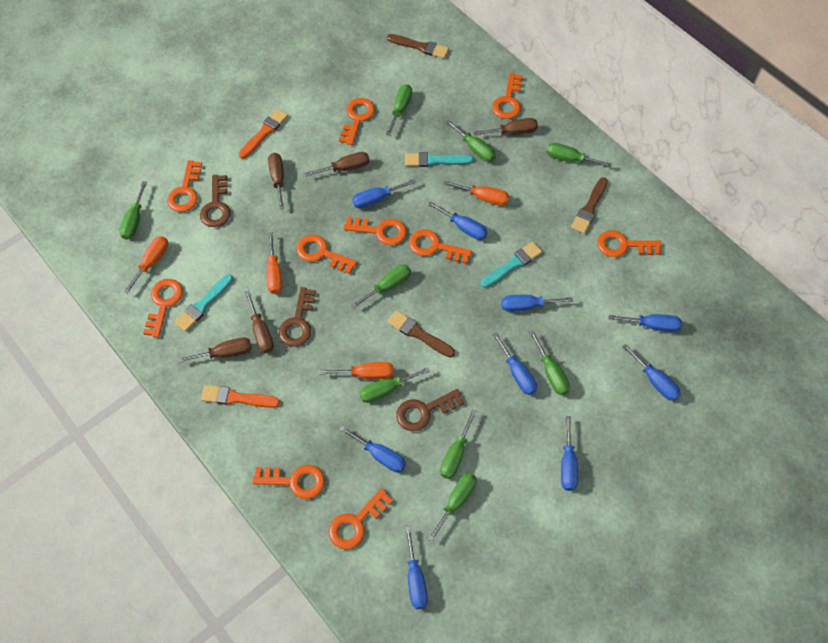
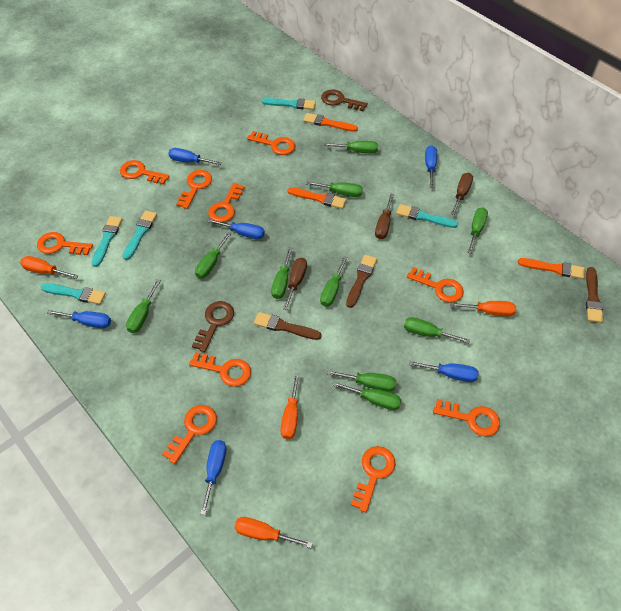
blue screwdriver: [339,426,406,472] [352,179,416,208] [405,526,428,609] [428,201,488,240] [492,332,537,395] [502,295,573,312] [561,416,578,491] [609,314,682,332] [622,344,681,401] = 9 -> [47,310,111,328] [168,148,222,165] [200,440,226,515] [207,219,265,239] [409,361,479,382] [425,145,437,188] = 6
brown key: [200,175,231,227] [278,287,316,347] [396,389,464,431] = 3 -> [192,301,234,352] [321,90,368,111] = 2
brown screwdriver: [178,337,252,363] [245,290,274,353] [268,153,284,210] [305,152,370,177] [474,118,538,136] = 5 -> [283,258,307,310] [375,194,394,239] [451,173,473,215] = 3
green screwdriver: [119,181,147,240] [351,264,411,308] [359,367,430,403] [386,84,412,136] [428,473,477,542] [440,409,477,479] [446,120,496,162] [529,331,570,395] [547,143,612,167] = 9 -> [126,279,161,333] [195,232,232,278] [271,247,293,299] [306,181,363,197] [320,256,348,307] [324,141,378,153] [327,370,396,392] [332,381,401,410] [404,317,470,343] [467,207,488,254] = 10
orange brush: [201,385,280,408] [238,109,288,158] = 2 -> [288,187,346,209] [303,113,358,132] [518,258,585,279] = 3
turquoise brush: [174,274,233,332] [405,152,474,167] [481,242,542,288] = 3 -> [41,283,106,304] [92,216,122,267] [123,210,157,260] [262,98,316,110] [396,204,458,228] = 5

